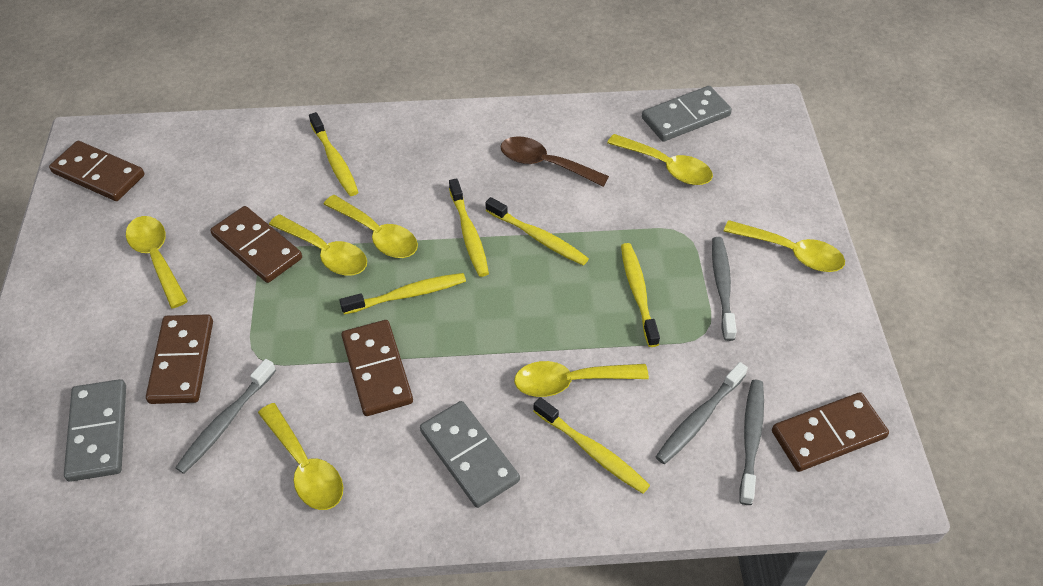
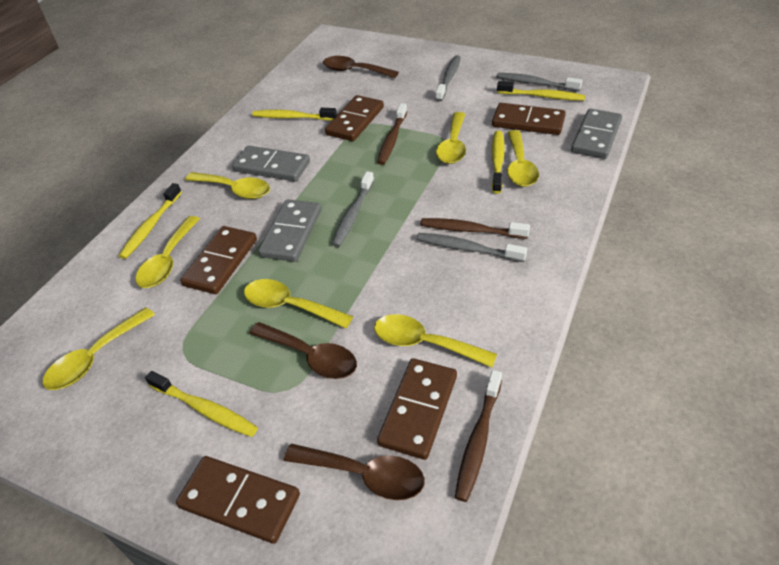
brown spoon: [500,136,609,187] = 1 -> [249,322,357,379] [284,444,425,500] [323,56,399,78] = 3
brown toothbrush: none = 0 -> [377,103,407,165] [420,218,530,239] [455,370,502,502] = 3
yellow toothbrush: [309,112,358,196] [339,273,466,314] [449,178,489,277] [485,197,589,266] [533,397,650,494] [621,243,660,347] = 6 -> [119,183,182,259] [145,371,258,437] [252,108,337,121] [492,131,505,194] [497,81,585,101] = 5

